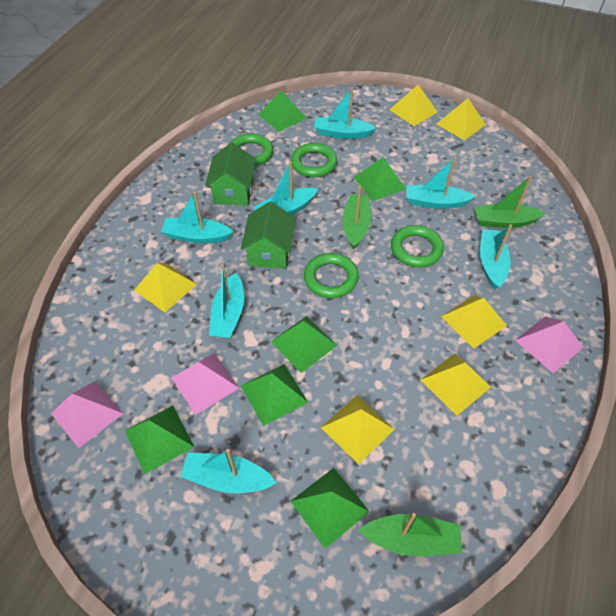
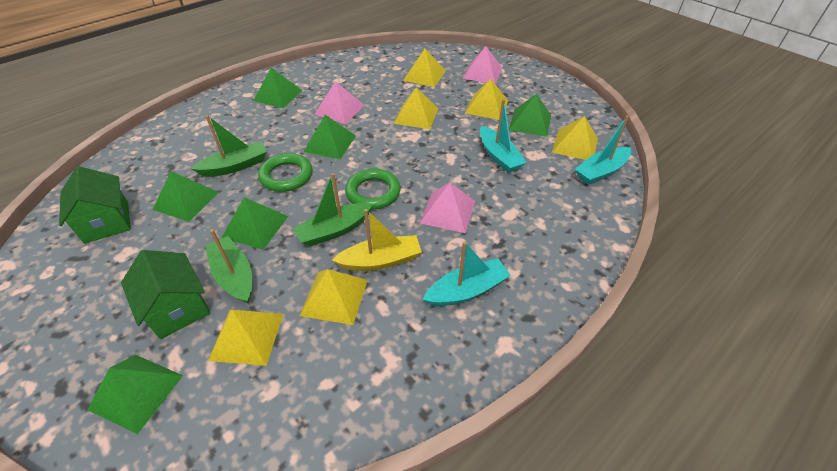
green ring: [229,133,273,167] [291,143,337,177] [304,253,359,298] [391,225,444,267] = 4 -> [258,153,312,192] [345,169,401,210] = 2
turquoise boat: [161,191,233,244] [180,449,277,493] [209,264,244,338] [253,161,318,215] [314,87,376,139] [406,157,476,209] [480,224,512,289] = 7 -> [422,241,511,306] [480,99,527,173] [575,115,631,185] = 3
yellow boat: none = 0 -> [332,209,422,271] = 1

